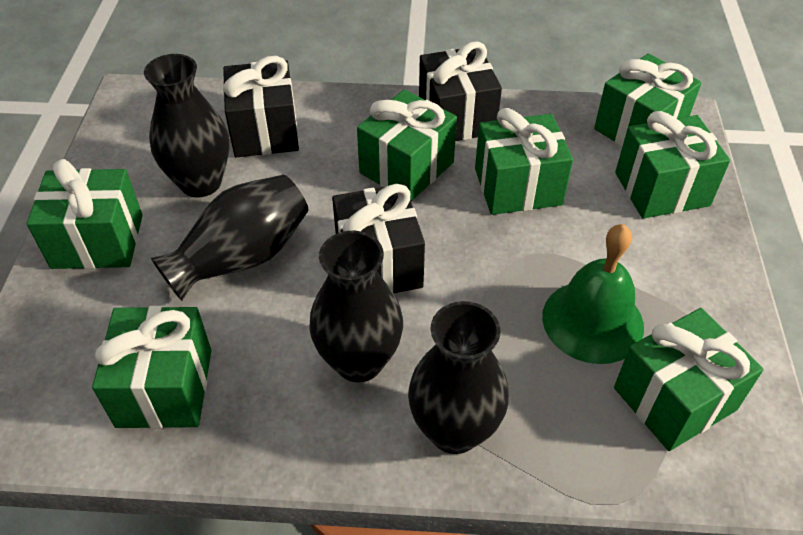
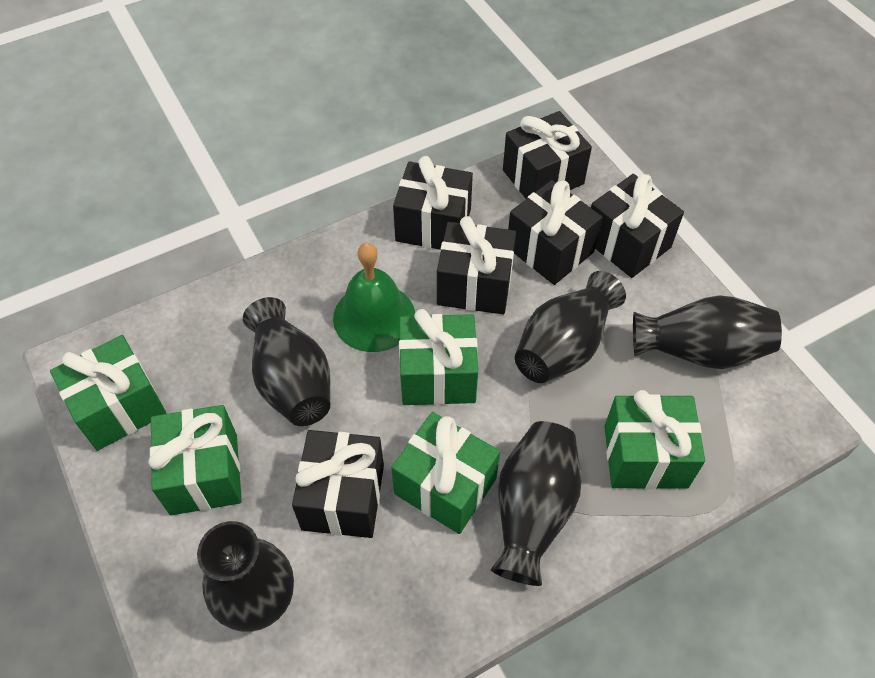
black gift: [223,56,299,157] [332,184,425,293] [419,41,502,141] = 3 -> [292,430,384,538] [393,156,473,250] [437,216,516,314] [503,111,592,199] [508,180,603,285] [591,174,684,278] = 6
black vase: [144,54,229,197] [151,175,309,301] [309,231,403,382] [408,301,509,454] = 4 -> [197,521,294,632] [243,297,330,426] [491,421,581,586] [515,271,626,383] [633,295,782,369] = 5
green gift: [27,159,143,269] [92,306,212,429] [357,90,457,201] [475,108,573,215] [594,54,701,147] [614,308,764,451] [615,111,730,219] = 7 -> [50,335,167,451] [149,405,242,515] [391,412,500,534] [399,309,478,405] [604,390,705,489] = 5

